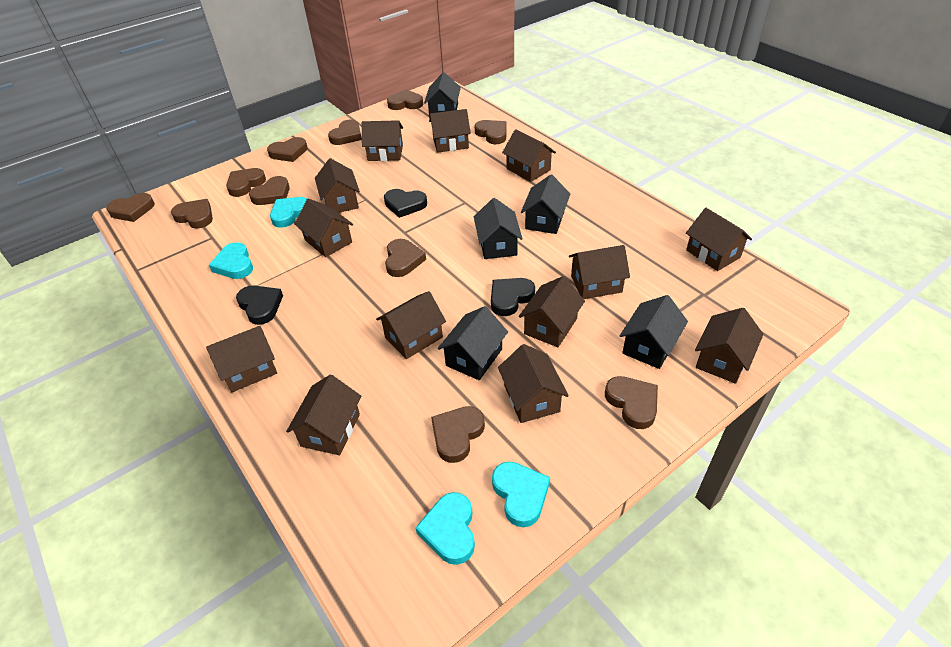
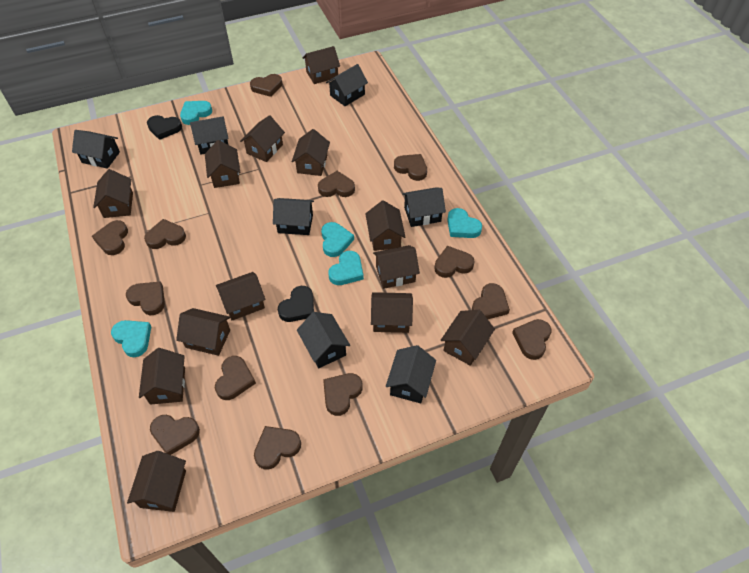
black heart: [236,286,283,325] [384,189,427,218] [491,278,535,316] = 3 -> [147,115,182,140] [278,286,314,322] = 2
black house: [424,72,461,118] [438,306,508,380] [474,198,523,259] [521,175,570,234] [620,295,688,369] = 5 -> [72,130,120,169] [190,116,229,155] [273,198,314,235] [297,312,350,368] [326,64,368,106] [386,345,436,403] [402,188,446,227] = 7
brown heart: [106,193,155,222] [171,199,213,229] [226,168,266,197] [249,176,290,205] [267,137,308,162] [328,119,362,145] [385,239,426,277] [387,89,423,110] [431,406,485,463] [475,120,507,144] [605,376,658,429] = 11 -> [92,220,128,255] [126,281,165,315] [144,219,186,249] [150,415,200,455] [215,356,256,400] [250,74,282,97] [254,426,301,470] [318,171,355,197] [323,373,363,416] [394,154,427,181] [434,246,475,278] [472,283,510,319] [512,319,551,360] = 13
turquoise heart: [209,242,253,279] [270,197,308,228] [415,492,475,565] [492,462,550,527] = 4 -> [111,320,152,357] [180,101,212,125] [321,222,354,257] [328,251,364,285] [447,208,482,238] = 5

